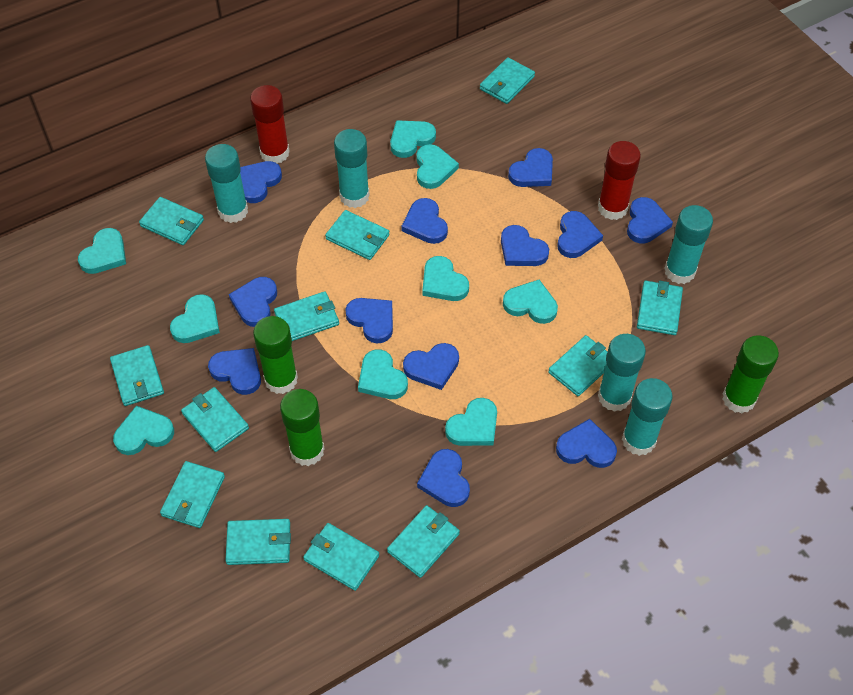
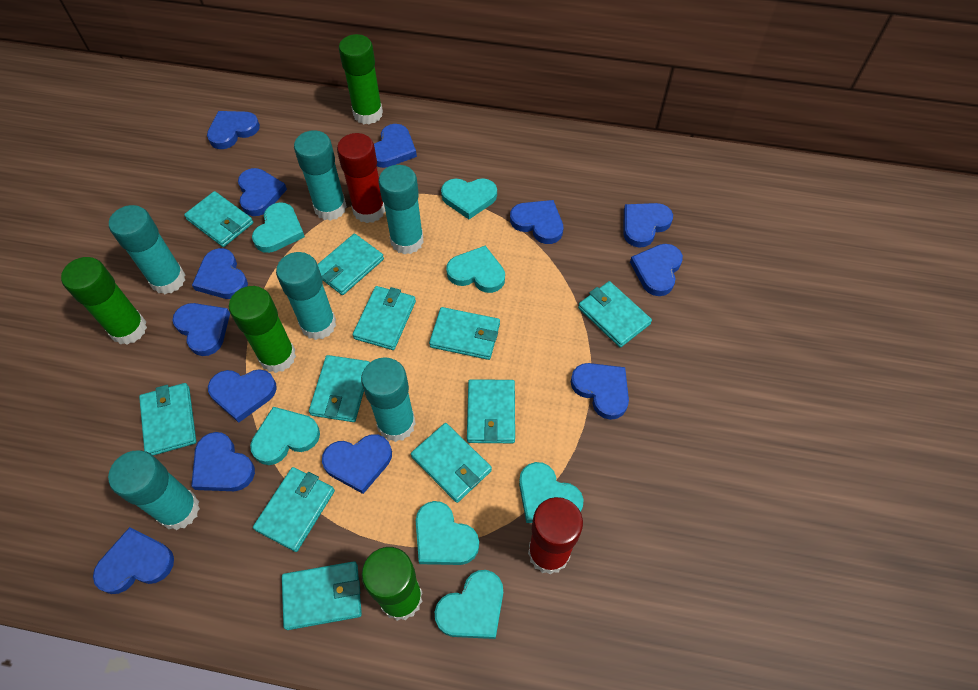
blue heart: [208,348,261,395] [229,277,277,327] [240,161,282,203] [345,298,393,344] [401,198,448,244] [403,343,459,390] [417,449,470,507] [501,225,549,266] [508,148,553,187] [556,419,617,468] [557,211,603,258] [627,197,673,243] = 12 -> [93,527,174,594] [172,303,230,356] [191,432,255,491] [192,248,248,299] [207,111,260,149] [208,369,277,423] [238,168,287,216] [322,434,392,494] [374,124,417,168] [510,200,563,244] [571,363,629,420] [624,203,673,248] [630,244,683,296] = 13
green glue stick: [253,316,298,394] [280,389,324,466] [722,335,779,414] = 3 -> [61,257,147,345] [229,286,296,373] [339,34,383,125] [362,547,423,621] = 4
turquoise glue stick: [205,144,248,223] [334,129,370,208] [598,334,646,412] [622,378,673,456] [664,205,713,284] = 5 -> [108,450,200,530] [109,205,185,294] [276,252,336,340] [294,130,347,221] [361,357,416,442] [378,165,424,255] = 6
turquoise heart: [78,228,126,274] [113,406,174,455] [170,294,220,343] [358,349,408,399] [390,120,436,158] [416,144,459,189] [422,256,469,301] [445,398,497,446] [503,280,558,324] = 9 -> [250,407,320,465] [252,202,305,253] [416,501,479,565] [435,570,503,639] [441,178,497,219] [446,246,505,293] [519,462,584,523] = 7
turquoise wallet: [110,345,164,406] [139,197,204,245] [160,461,225,528] [181,387,249,452] [225,519,291,565] [274,291,339,341] [303,523,379,591] [325,210,390,260] [387,505,460,578] [480,57,535,104] [548,335,607,396] [637,281,683,335] = 12 -> [139,383,196,456] [184,191,253,247] [253,467,335,552] [282,561,362,630] [309,355,370,422] [318,234,384,295] [353,286,416,350] [411,423,492,503] [429,307,500,360] [467,379,515,443] [578,281,652,348] = 11

